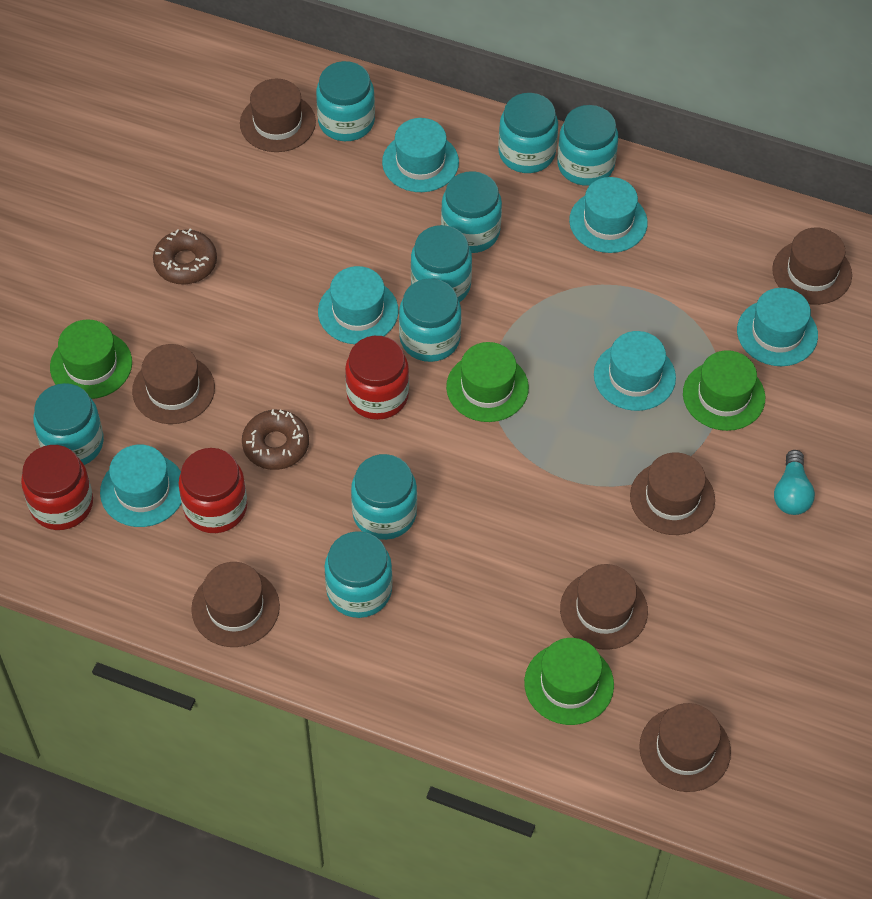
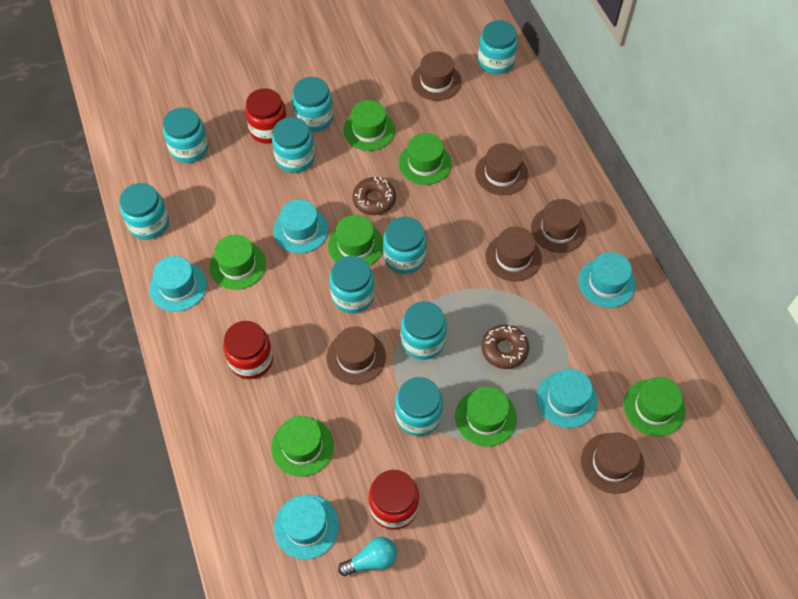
brown hat: [132,344,215,424] [191,562,280,647] [240,79,316,152] [560,564,648,650] [630,452,715,535] [639,703,731,792] [772,228,852,305] = 7 -> [326,326,386,385] [411,52,462,101] [475,143,528,195] [485,227,542,282] [531,199,586,253] [581,432,645,494] = 6
green hat: [50,319,132,399] [446,342,529,422] [524,638,614,725] [683,350,765,431] = 4 -> [210,235,266,290] [271,416,334,477] [328,215,383,266] [343,100,395,151] [399,133,452,185] [455,387,517,447] [624,377,686,436] = 7
turquoise hat: [100,445,181,527] [318,266,399,344] [382,118,459,192] [569,177,648,253] [594,331,676,411] [737,288,818,366] = 6 -> [149,256,207,312] [273,199,329,253] [274,495,339,559] [536,369,598,428] [578,252,636,308] = 5

